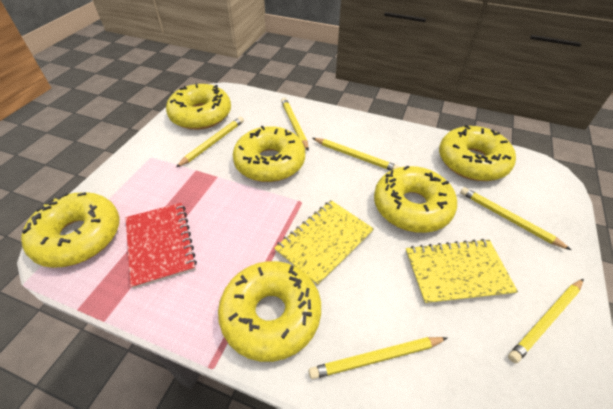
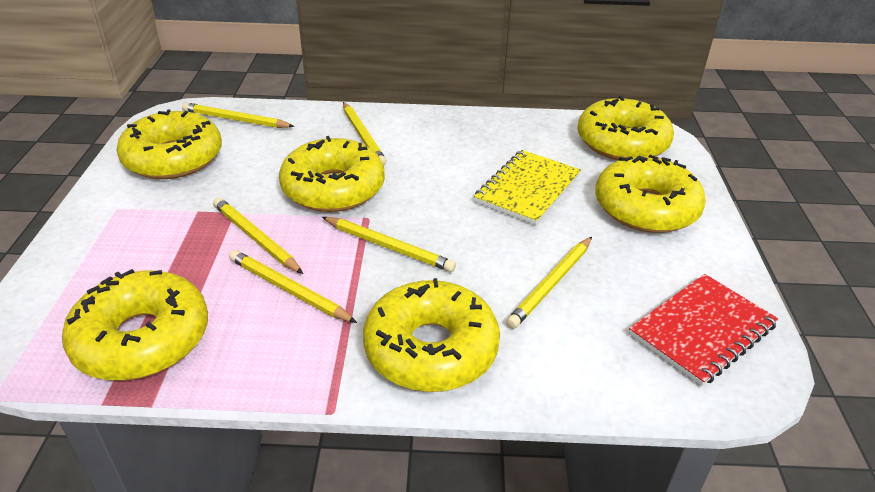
yellow notebook: [274,200,374,286] [405,239,518,305] = 2 -> [474,150,581,225] = 1

